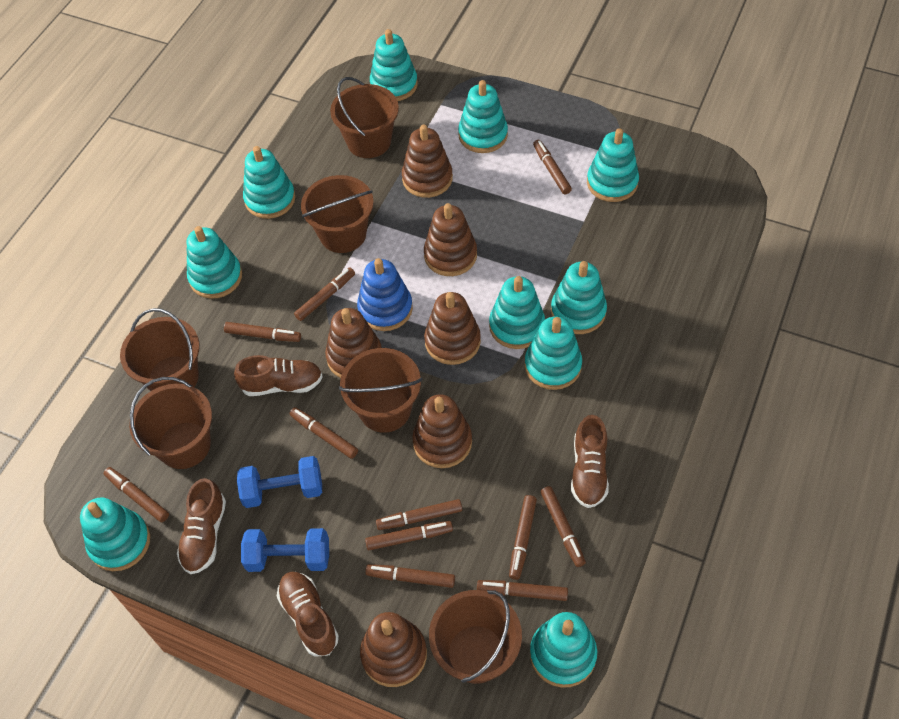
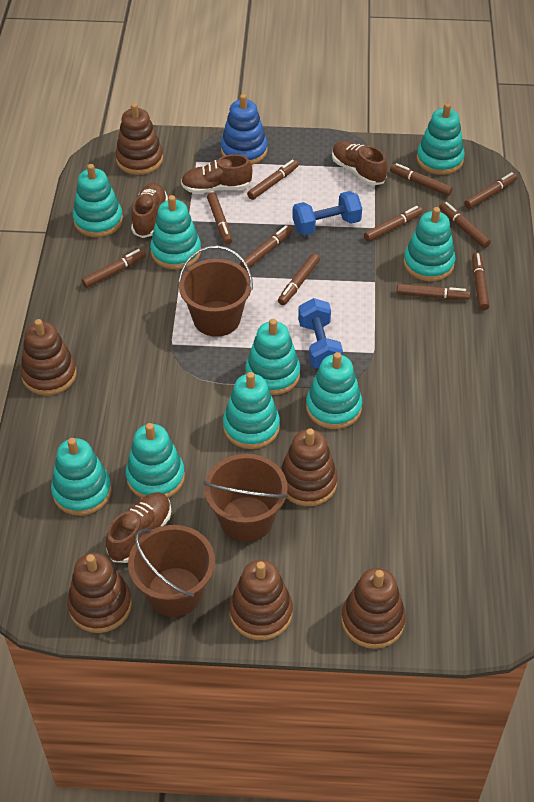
brown bucket: [120,308,200,391] [129,377,212,469] [301,175,374,253] [330,77,399,158] [339,348,422,433] [429,590,522,684] = 6 -> [128,525,215,617] [178,246,253,337] [203,454,288,542] = 3
turquoise stacking toy: [80,497,150,571] [187,226,242,299] [243,146,295,219] [370,29,418,101] [458,80,508,153] [489,276,545,349] [525,316,582,390] [530,612,597,688] [551,261,607,334] [587,128,639,202] = 10 -> [51,438,112,516] [73,164,123,237] [126,423,185,498] [150,195,201,269] [223,372,280,449] [245,319,300,395] [306,352,362,429] [404,207,455,281] [417,103,465,175] = 9

